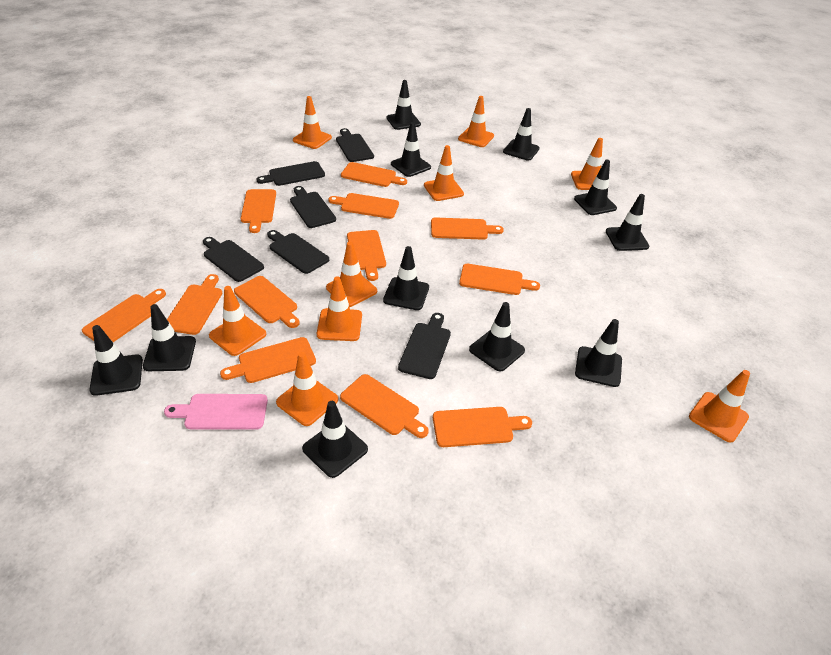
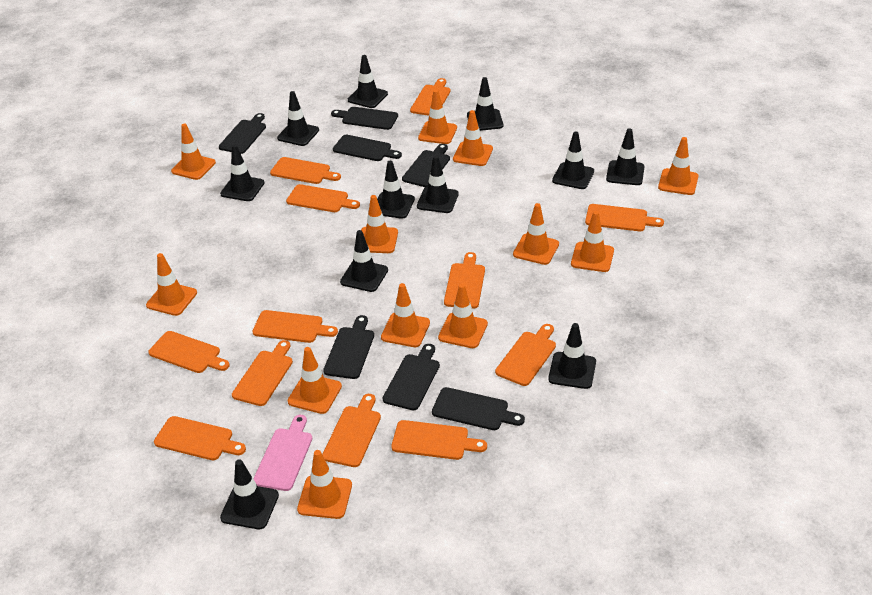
black cutting board: [203,237,264,282] [256,161,325,186] [267,230,329,274] [290,186,336,228] [336,128,374,162] [398,313,451,379] = 6 -> [219,113,266,154] [323,315,374,379] [331,107,398,130] [333,135,402,161] [383,344,440,411] [402,144,450,187] [432,387,525,430] = 7
orange traffic cone: [209,286,266,356] [276,352,338,426] [293,96,332,149] [317,276,362,341] [326,242,377,307] [424,145,464,201] [458,96,494,147] [571,138,603,190] [689,370,750,442] = 9 -> [146,253,197,316] [171,124,216,180] [288,347,342,414] [297,450,352,519] [361,195,398,253] [381,283,430,347] [418,90,457,144] [438,284,488,348] [453,110,493,166] [513,203,559,265] [571,211,614,272] [658,137,698,195] = 12

